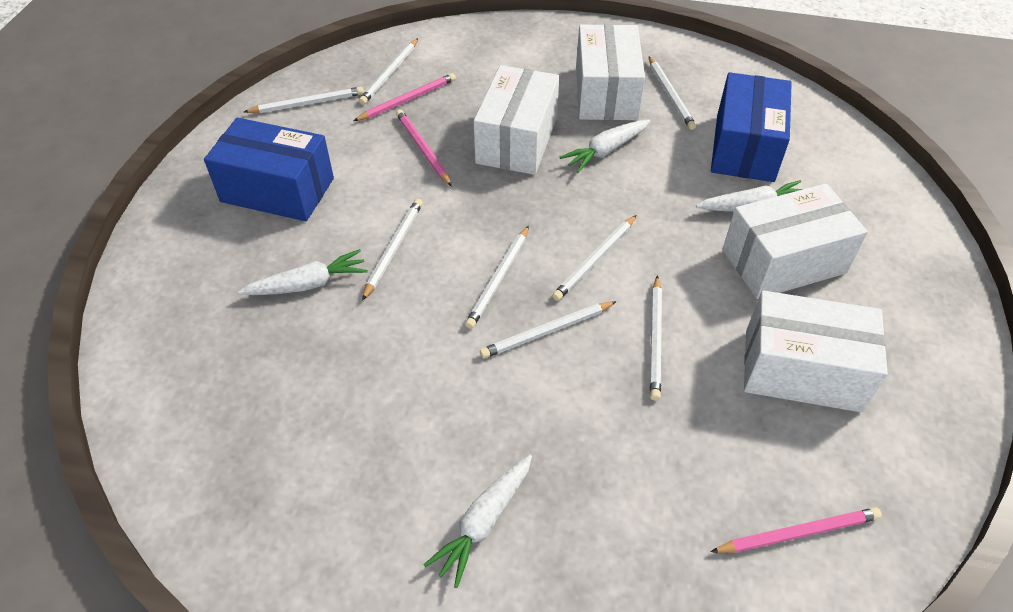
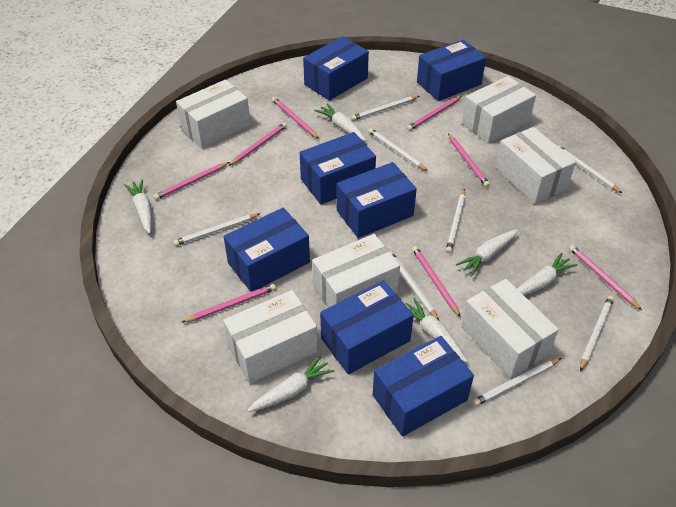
blue box: [204,117,334,221] [711,72,792,182] = 2 -> [223,208,310,292] [300,132,376,205] [303,36,369,101] [320,281,414,374] [337,162,417,238] [373,336,474,437] [417,40,486,101] = 7
pink pencil: [353,73,456,121] [396,109,452,187] [710,507,882,553] = 3 -> [154,162,230,200] [181,284,276,323] [228,122,287,166] [272,97,319,139] [407,96,462,131] [412,246,461,317] [448,134,490,187] [569,245,642,310] = 8
white box: [474,65,559,175] [576,24,645,120] [723,184,868,299] [744,290,888,412] = 4 -> [176,79,251,148] [223,290,318,384] [312,234,400,308] [461,279,559,379] [462,76,536,144] [495,127,576,204] = 6
white carrot: [238,249,368,295] [423,455,532,588] [560,119,650,173] [696,180,803,212] = 4 -> [124,179,152,234] [247,355,334,412] [315,103,367,141] [406,298,468,363] [456,230,518,277] [517,253,578,295] = 6

